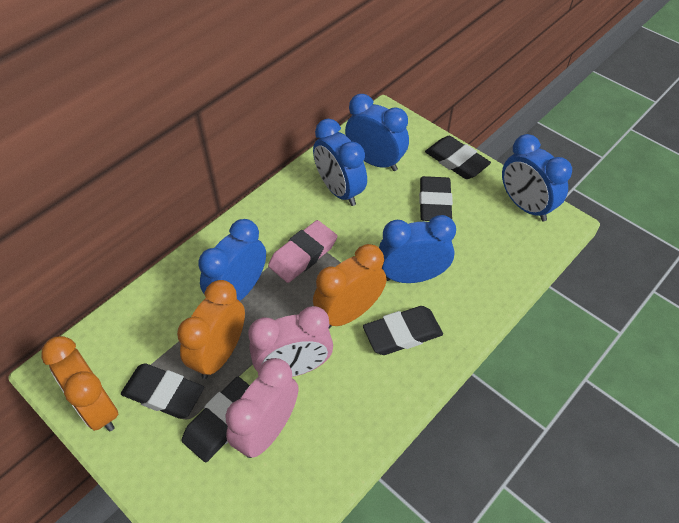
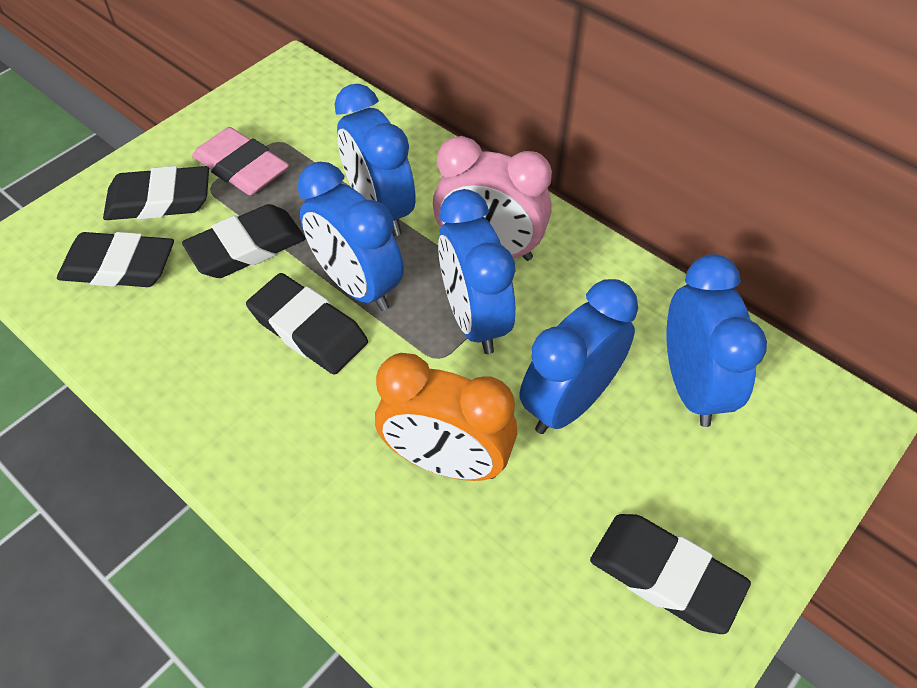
orange clock: [41,336,118,432] [177,280,245,379] [313,244,386,329] = 3 -> [375,353,517,481] = 1
pink clock: [225,358,298,458] [248,306,333,377] = 2 -> [433,136,552,261] = 1

